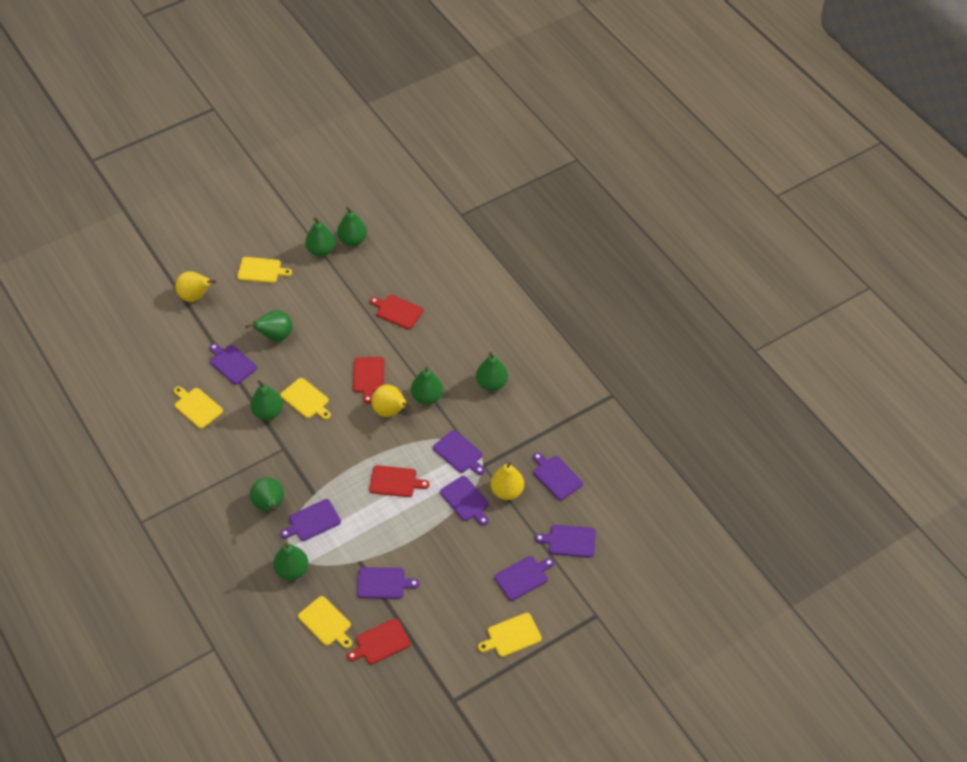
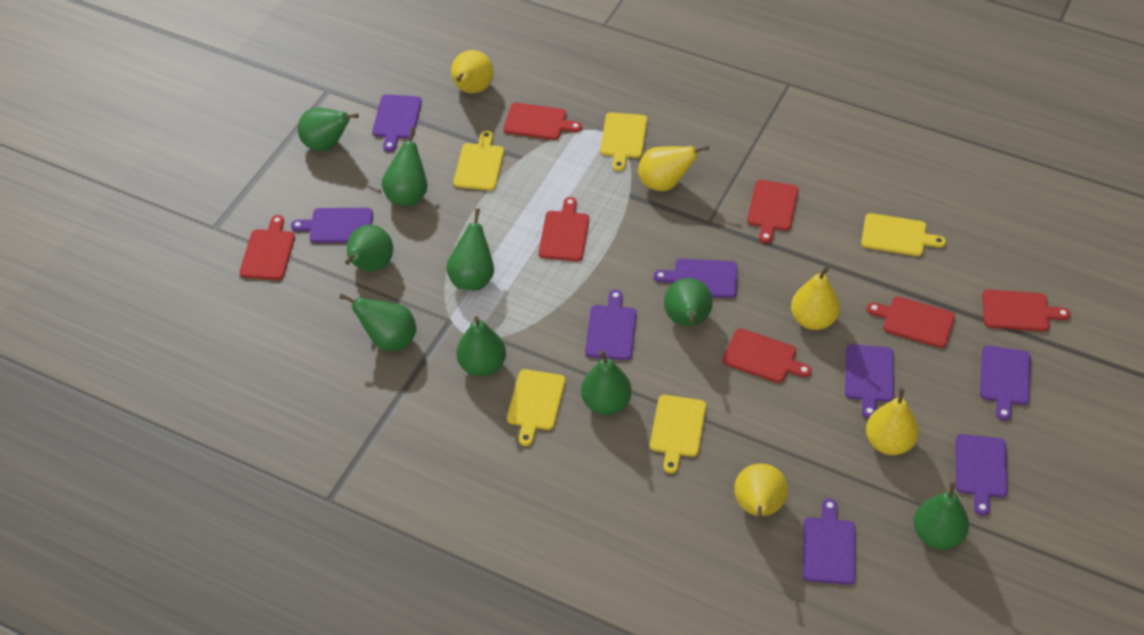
green pear: [245,310,292,341] [250,380,283,420] [250,477,284,511] [273,543,309,580] [305,217,336,257] [337,207,367,246] [411,366,443,405] [476,352,508,391] = 8 -> [298,108,359,151] [339,294,416,351] [345,225,393,272] [382,127,427,206] [446,208,494,291] [456,316,506,377] [581,350,632,415] [664,278,713,326] [914,482,969,550] = 9
red cutting board: [347,618,411,664] [353,357,384,404] [369,465,429,497] [370,295,423,329] = 4 -> [239,215,295,280] [504,102,582,140] [539,197,589,261] [722,328,812,383] [747,180,798,243] [867,296,955,348] [982,289,1070,332] = 7
yellow pear: [175,271,216,302] [372,385,411,417] [491,462,524,500] = 3 -> [451,50,494,93] [638,145,709,191] [734,463,788,520] [791,267,840,330] [866,388,919,455] = 5

